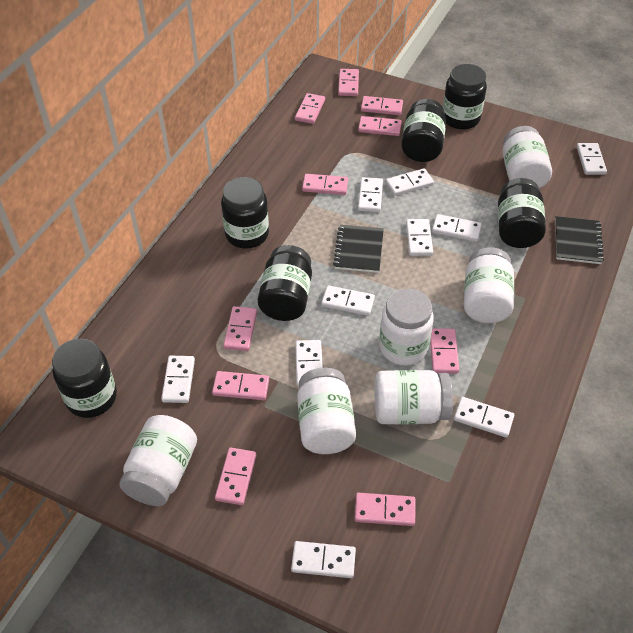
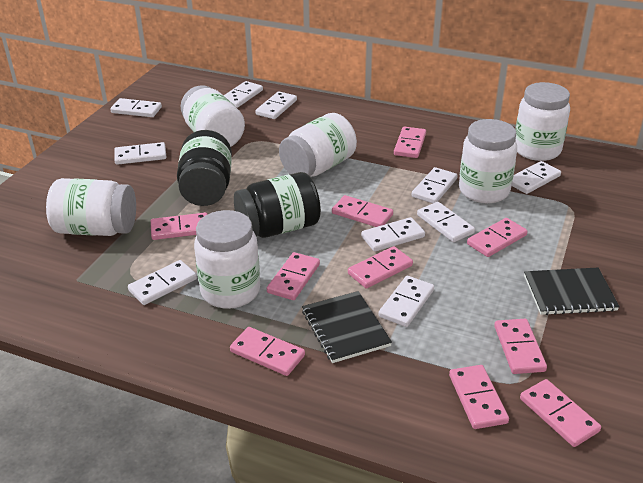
black jar: [52,339,117,418] [221,177,269,249] [258,245,312,321] [401,99,446,162] [443,64,487,130] [498,178,546,248] = 6 -> [177,130,232,206] [234,172,321,238] = 2

